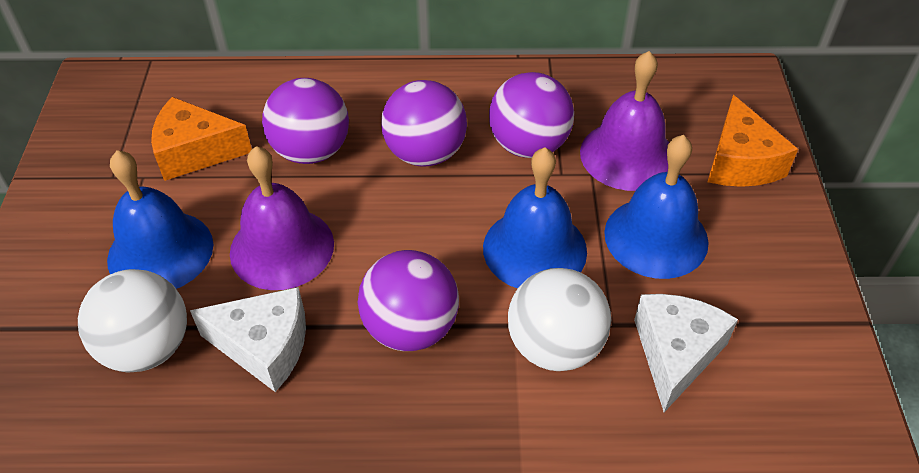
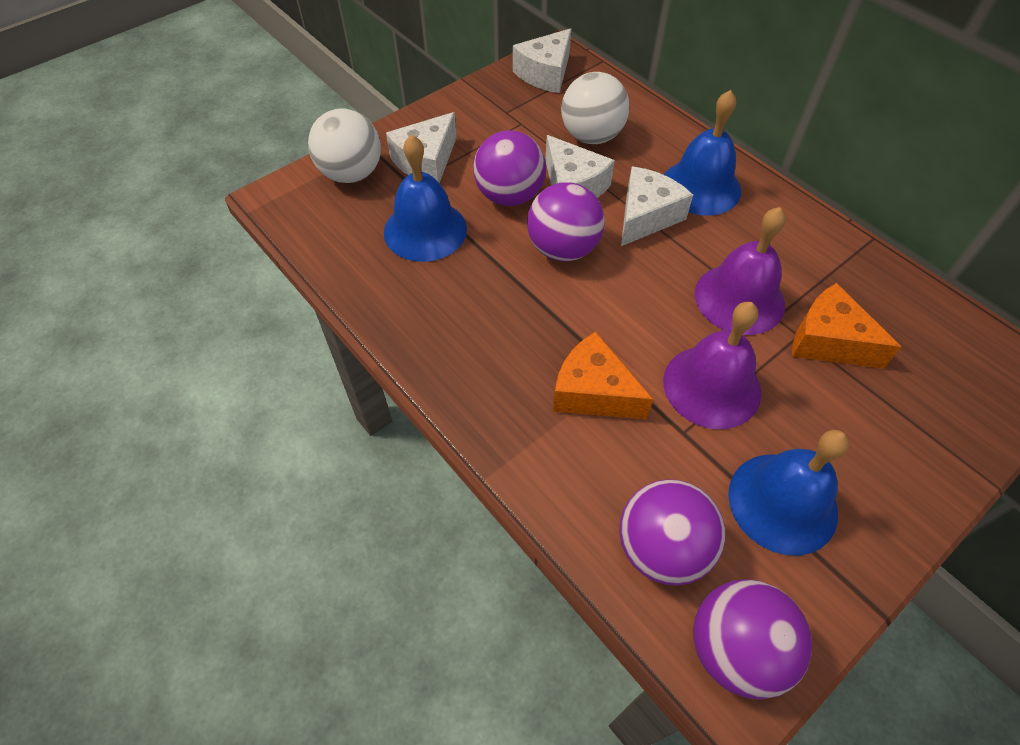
white cheese: [190,287,306,392] [634,294,738,412] = 2 -> [386,112,457,183] [513,28,571,93] [545,135,615,198] [621,166,693,246] = 4

